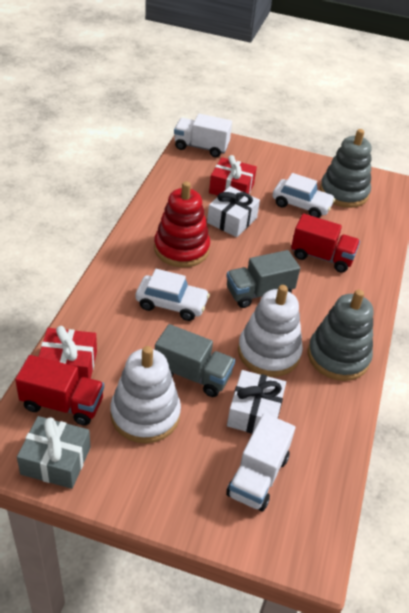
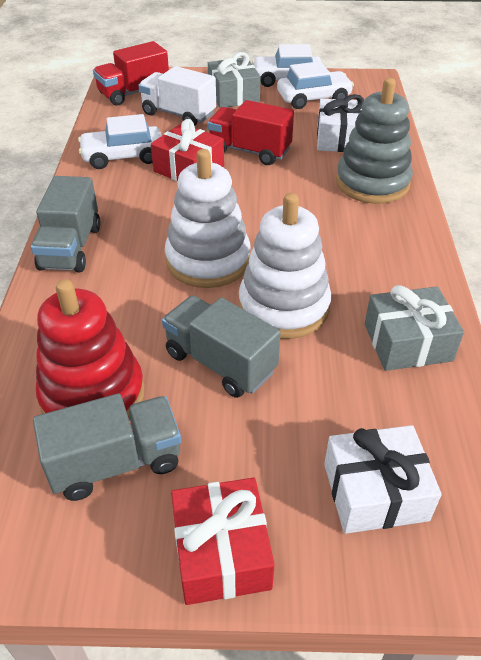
grey gift: [17,416,91,489] = 1 -> [208,52,261,108] [365,285,464,371] = 2
grey stacking toy: [308,290,373,381] [320,129,372,208] = 2 -> [336,78,413,204] = 1
grey truck: [155,324,235,397] [226,250,300,308] = 2 -> [31,176,100,272] [33,393,181,501] [162,295,281,398] = 3
white car: [135,269,210,321] [272,173,335,218] = 2 -> [78,114,161,169] [252,44,321,87] [277,61,354,109] = 3
white truck: [174,114,232,157] [226,413,295,511] = 2 -> [138,66,216,126] = 1

